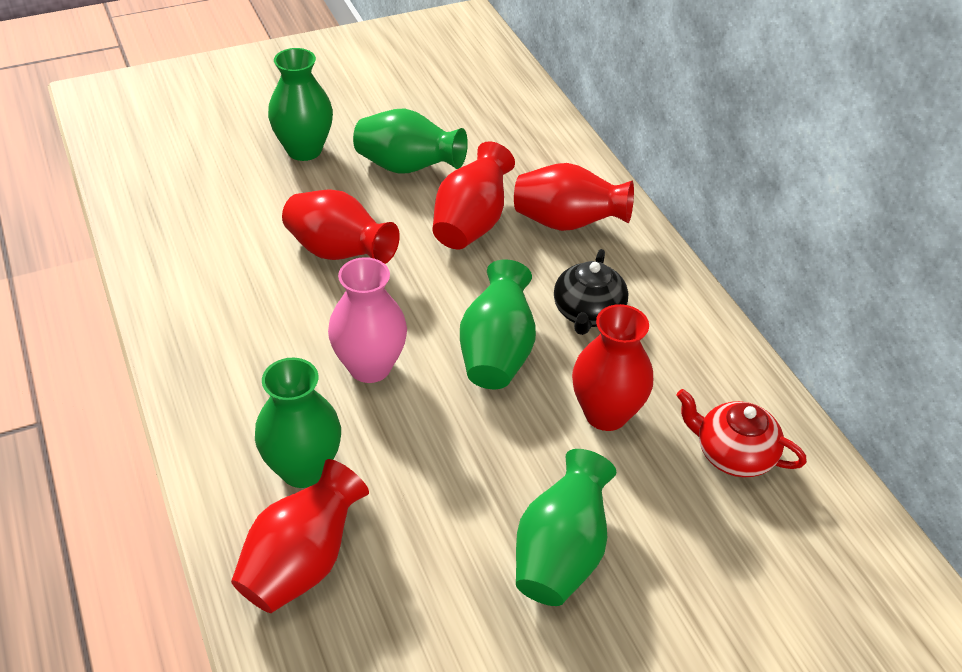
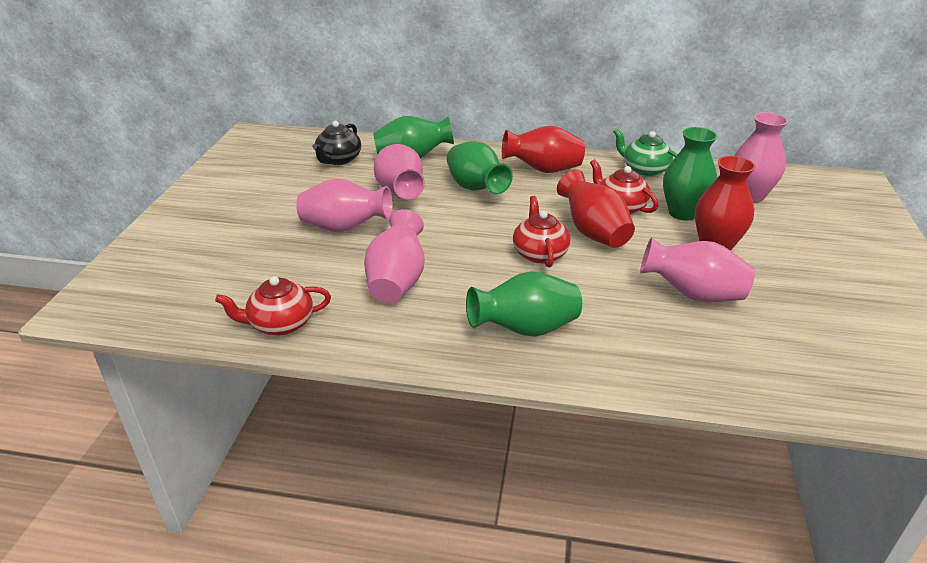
green teapot: none = 0 -> [613,128,678,177] = 1
green vase: [255,358,341,488] [268,48,333,161] [353,108,468,174] [460,260,536,389] [516,449,616,606] = 5 -> [373,116,454,158] [447,141,513,194] [466,271,582,336] [663,127,717,220] = 4
pink vase: [328,257,407,383] = 1 -> [296,179,393,232] [364,209,424,303] [374,144,425,200] [640,237,755,302] [735,112,788,203] = 5
red teapot: [676,389,807,477] = 1 -> [215,276,331,335] [513,196,571,268] [590,159,658,214] = 3
red vase: [231,459,369,613] [282,189,400,264] [432,141,515,249] [514,163,634,231] [572,304,653,431] = 5 -> [502,126,585,173] [557,169,635,248] [695,156,756,251] = 3

